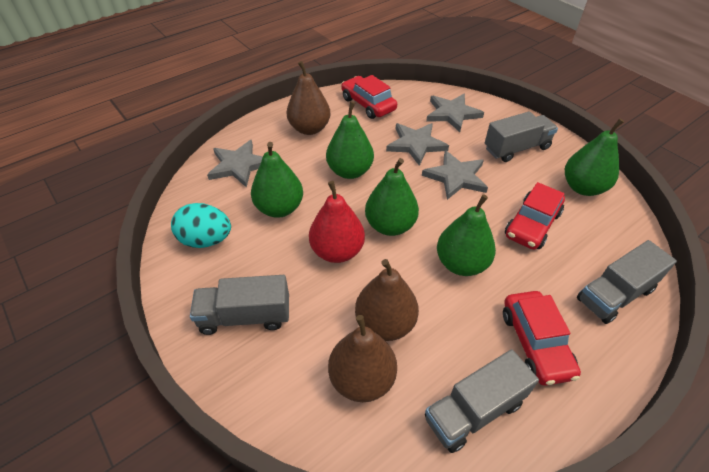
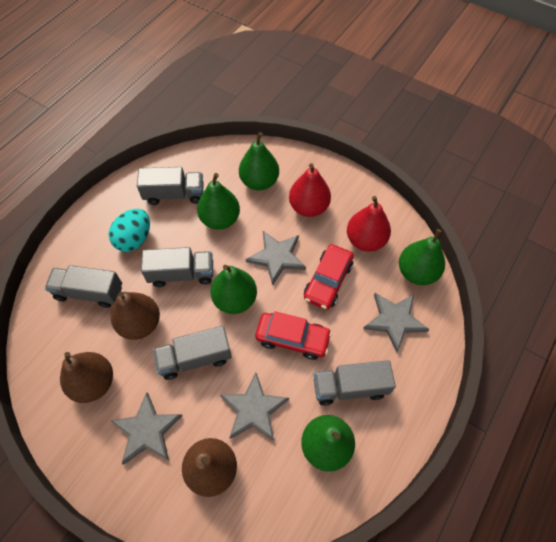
grey truck: [190,275,289,335] [425,349,539,453] [485,111,558,162] [577,240,677,324] = 4 -> [45,265,122,308] [137,167,204,205] [141,247,213,287] [153,326,232,380] [314,360,396,406] = 5
red car: [341,75,397,119] [503,291,581,386] [505,182,565,250] = 3 -> [255,311,332,360] [304,244,354,310] = 2
red pear: [309,181,365,263] = 1 -> [289,163,331,217] [347,196,391,252] = 2

